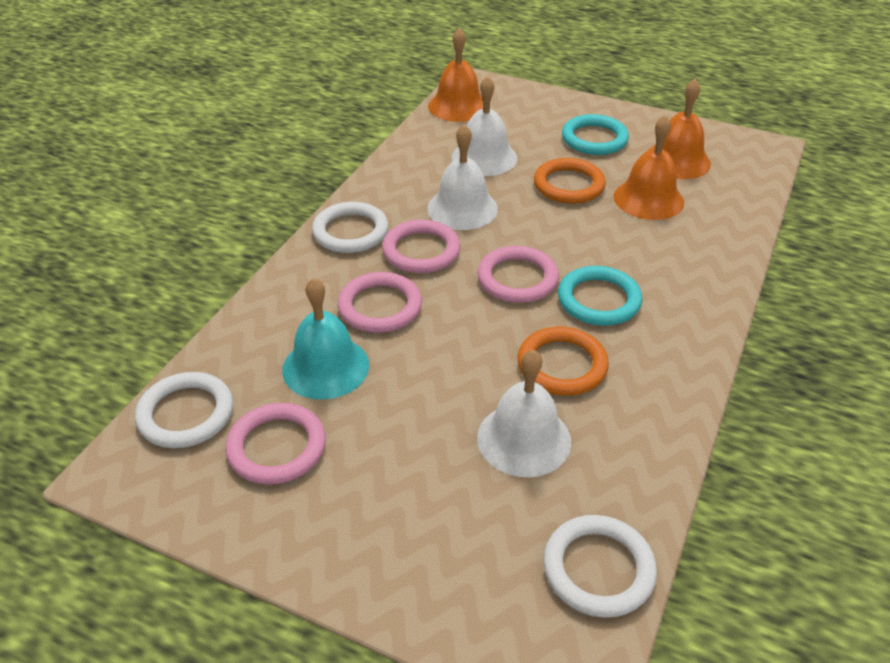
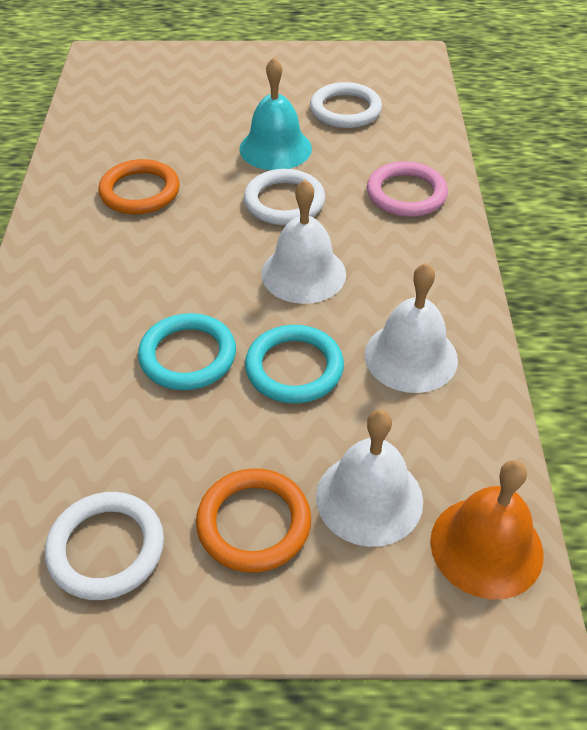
orange bell: [428,28,483,122] [614,115,684,220] [647,79,711,179] = 3 -> [430,460,543,599] = 1
pink ring: [225,403,326,485] [338,272,422,333] [382,220,460,273] [477,246,559,303] = 4 -> [367,161,448,217] = 1

